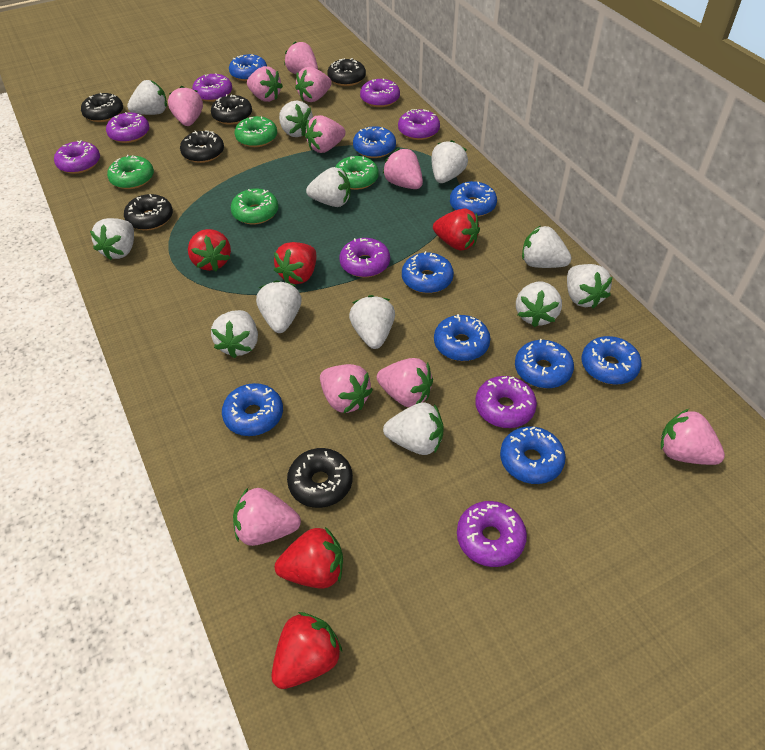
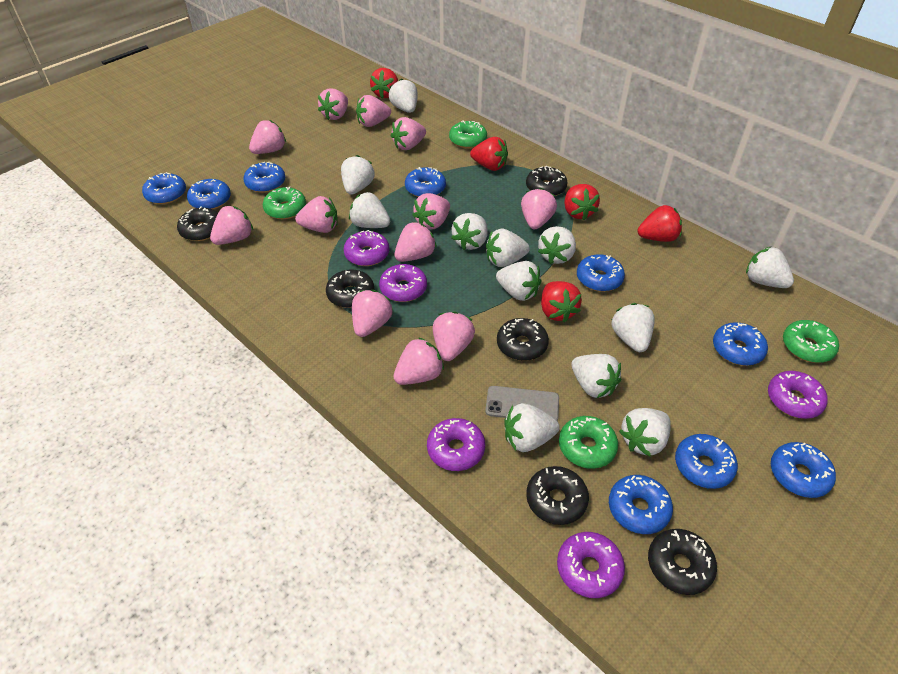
grey phone: none = 0 -> [485,386,559,421] = 1
pink strawberry: [168,86,203,126] [233,488,301,546] [247,66,283,102] [284,41,318,74] [295,67,332,102] [305,115,346,153] [320,364,373,413] [377,358,433,407] [383,148,423,189] [661,409,725,465] = 10 -> [210,206,253,245] [249,120,286,154] [295,196,338,233] [318,88,348,120] [352,290,393,337] [356,95,391,127] [391,117,426,150] [393,337,444,385] [394,222,437,262] [412,193,450,229] [433,311,475,361] [521,188,557,229] = 12
purple donut: [54,140,100,174] [106,112,149,143] [192,73,232,102] [339,238,390,277] [360,78,400,107] [398,109,440,140] [457,501,527,567] [475,376,537,428] = 8 -> [344,230,389,266] [379,264,427,302] [427,418,485,471] [557,532,625,598] [768,371,828,419] = 5

